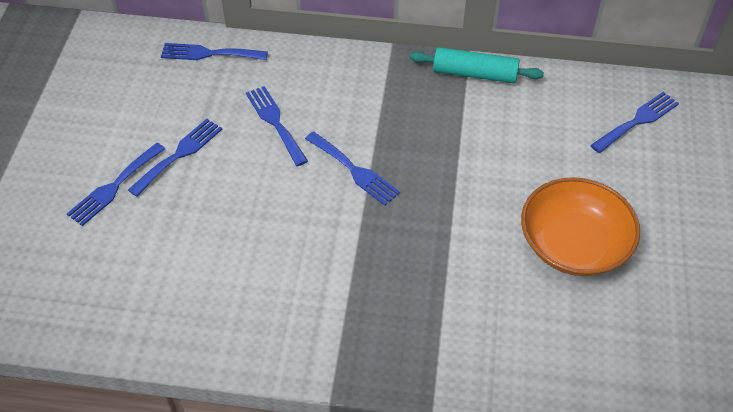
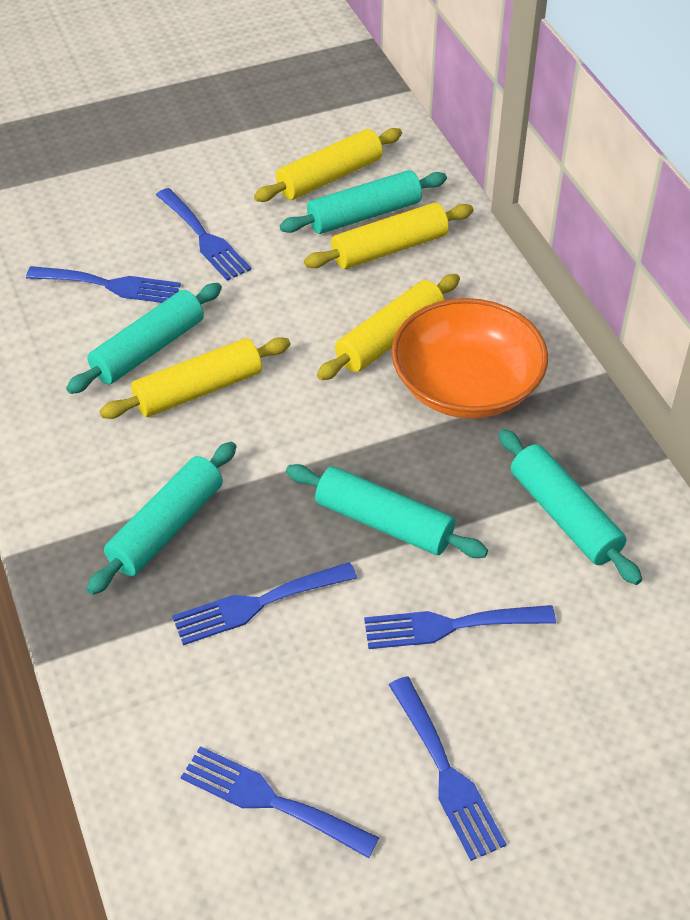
turquoise rolling pin: [409,47,544,83] = 1 -> [66,283,222,394] [87,442,236,595] [280,170,447,234] [286,464,488,558] [498,429,642,585] = 5
yellow rolling pin: none = 0 -> [100,337,291,419] [254,128,402,202] [304,203,473,269] [317,274,460,380] = 4

